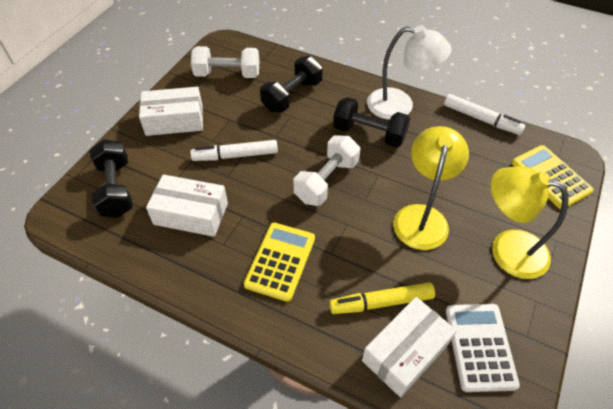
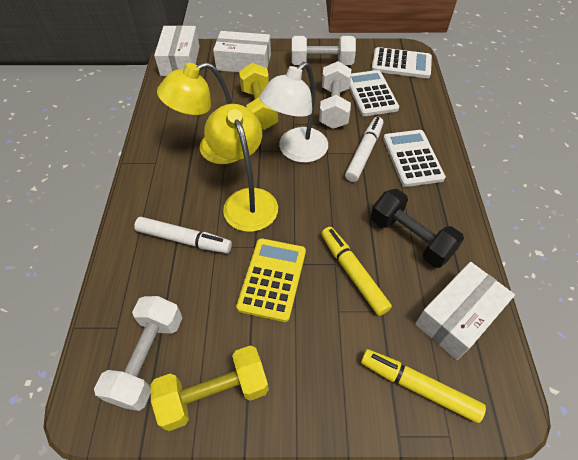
black dumbbell: [90,139,133,218] [260,56,323,112] [333,97,410,148] = 3 -> [371,189,464,268] = 1
white calculator: [446,304,520,392] = 1 -> [349,70,399,116] [371,47,432,78] [383,130,446,187] = 3
white dumbbell: [191,46,260,78] [294,136,360,206] = 2 -> [94,296,182,411] [292,36,356,65] [319,61,351,129] = 3
yellow calculator: [244,222,315,302] [512,145,594,209] = 2 -> [236,238,306,322] = 1
yellow dumbbell: none = 0 -> [150,345,269,431] [239,63,278,130] = 2
yellow marker: [330,282,435,314] = 1 -> [321,227,392,316] [361,349,486,423] = 2

